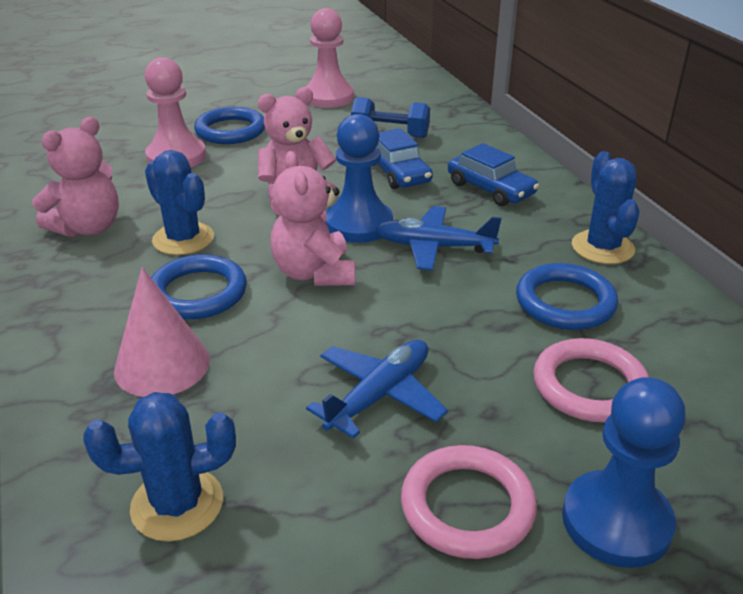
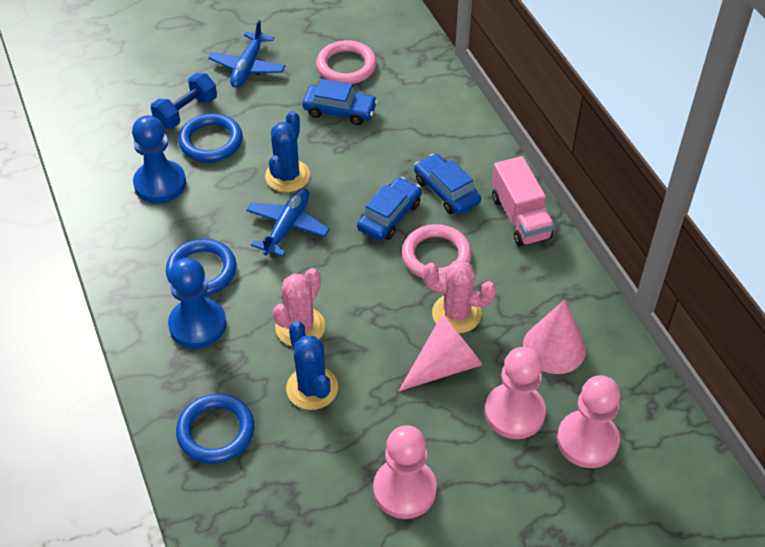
blue cactus: [83,392,236,542] [145,150,214,255] [572,151,640,264] = 3 -> [265,111,310,192] [286,321,338,410] = 2
blue car: [373,128,433,189] [448,143,539,206] = 2 -> [303,79,378,125] [357,177,422,241] [414,154,481,215] = 3
pink cactus: none = 0 -> [273,268,325,346] [423,260,497,333] = 2
pink cone: [114,267,210,397] = 1 -> [399,315,482,391] [523,300,586,374] = 2
pink pawn: [145,57,206,168] [305,8,354,108] = 2 -> [373,425,437,519] [485,347,546,439] [557,375,621,468] = 3
pink teddy bear: [32,117,119,237] [258,87,338,216] [270,151,355,286] = 3 -> none = 0
pink truck: none = 0 -> [492,156,555,247] = 1

